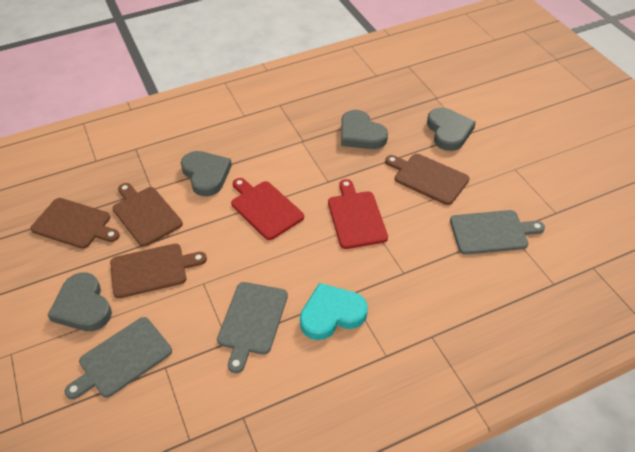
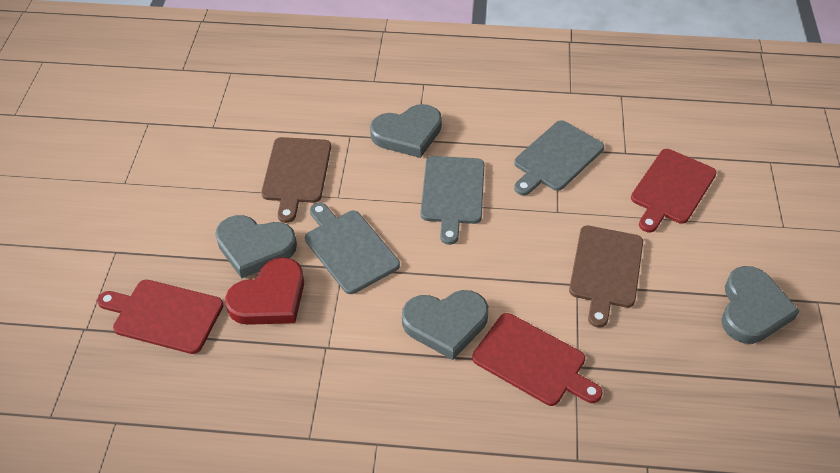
brown cutting board: [31,198,120,249] [110,244,207,298] [113,183,183,247] [385,154,470,205] = 4 -> [261,137,331,223] [569,226,643,328] = 2
red cutting board: [231,178,304,240] [328,179,388,249] = 2 -> [97,280,223,354] [472,313,603,406] [631,149,717,232] = 3
red heart: none = 0 -> [225,257,304,325] = 1
turquoise heart: [300,283,368,340] = 1 -> none = 0

